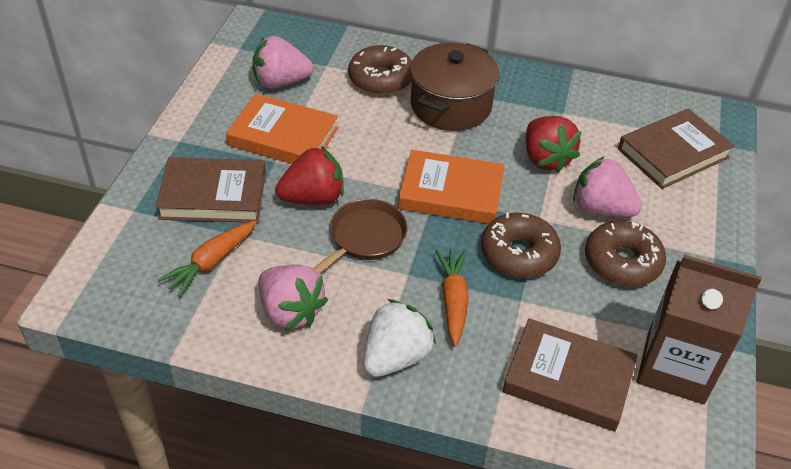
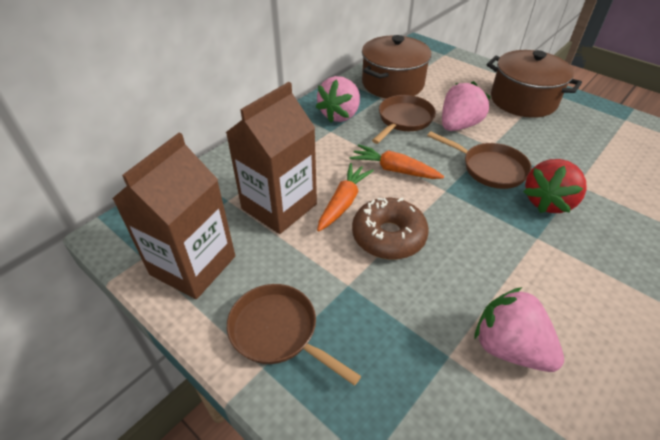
brown book: [155,157,266,223] [503,318,638,432] [618,108,734,189] = 3 -> none = 0
brown carton: [637,255,761,404] = 1 -> [112,133,235,299] [226,82,317,234] = 2
brown donut: [348,45,412,95] [481,212,561,278] [585,221,666,287] = 3 -> [352,198,429,260] = 1
brown pan: [313,199,408,274] = 1 -> [227,284,361,386] [372,95,436,144] [427,131,532,189] = 3
brown pot: [410,43,499,131] = 1 -> [362,35,432,99] [487,50,582,118] = 2
orange book: [226,93,338,164] [398,150,505,224] = 2 -> none = 0
red strawberry: [275,146,344,205] [526,116,582,173] = 2 -> [523,159,587,213] = 1
white strawberry: [363,299,436,377] = 1 -> none = 0

